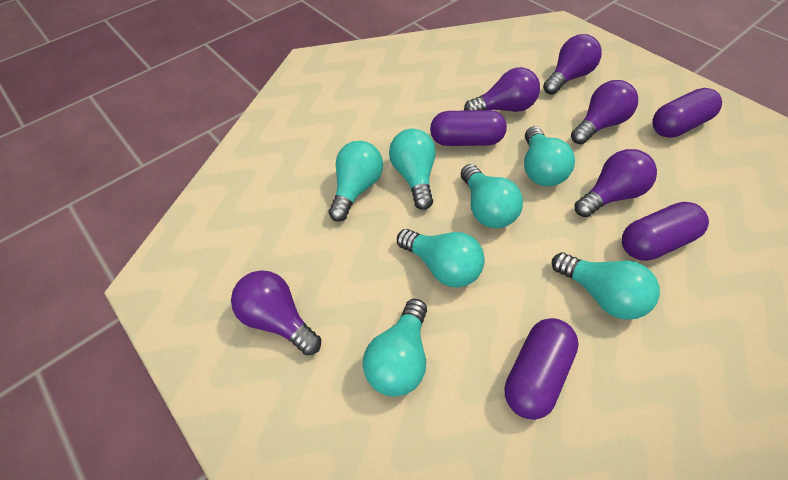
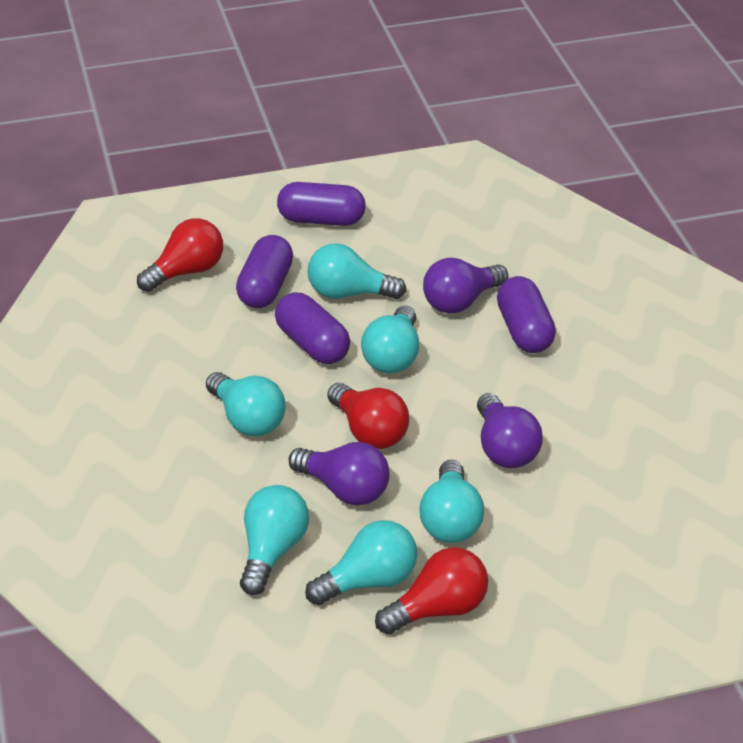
purple light bulb: [231,270,321,355] [464,67,540,112] [543,34,602,95] [571,80,638,144] [574,149,657,217] = 5 -> [289,442,390,506] [423,258,508,313] [477,393,543,468] = 3
red light bulb: none = 0 -> [137,218,223,292] [327,383,409,449] [375,547,488,634] = 3
turquoise light bulb: [329,141,383,222] [363,299,427,397] [389,129,436,210] [397,229,485,288] [461,164,523,228] [524,126,575,186] [552,252,660,320] = 7 -> [206,372,285,436] [240,485,309,595] [305,520,417,605] [308,243,406,299] [361,306,419,374] [419,460,484,543] = 6

